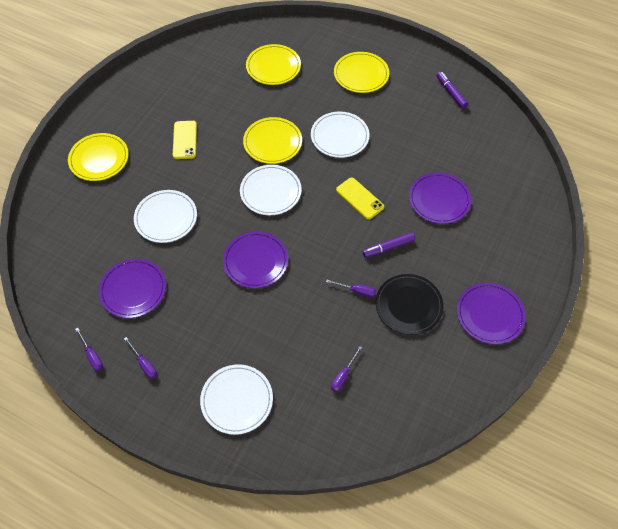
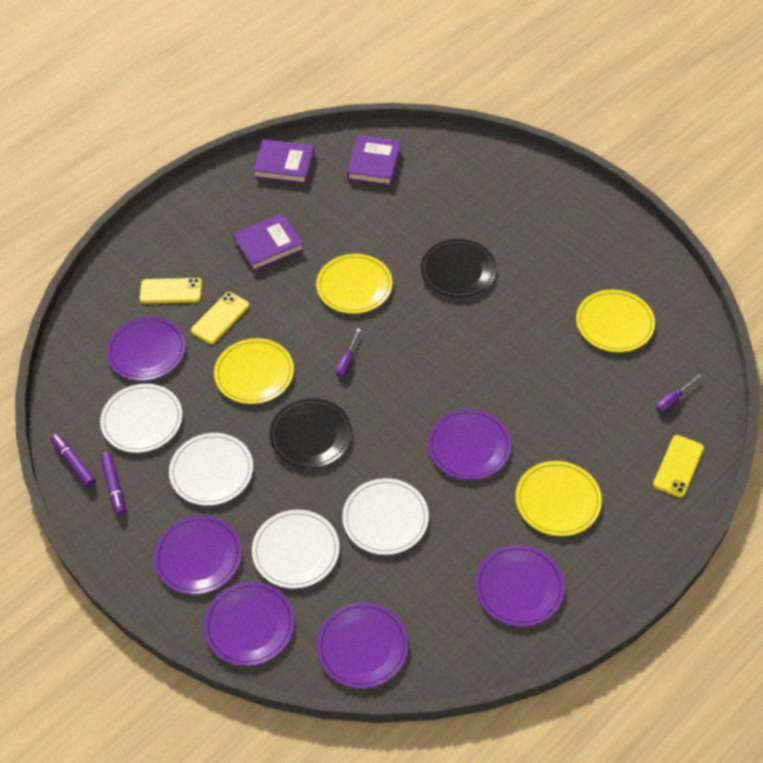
black plate: [376,274,443,335] = 1 -> [269,398,352,469] [421,239,497,298] = 2
purple book: none = 0 -> [233,213,304,271] [253,139,315,184] [347,135,401,186] = 3
purple plate: [99,259,166,318] [223,231,288,288] [409,172,471,224] [457,283,526,344] = 4 -> [106,317,186,381] [154,515,242,595] [203,582,295,666] [317,602,408,689] [428,409,511,480] [475,545,565,627] = 6
purple screwdriver: [75,328,103,371] [124,337,157,379] [326,280,376,298] [331,346,362,392] = 4 -> [336,329,361,378] [656,374,702,413] = 2
yellow phone: [173,121,197,159] [336,178,384,220] = 2 -> [139,278,202,304] [191,292,250,344] [653,435,704,498] = 3

